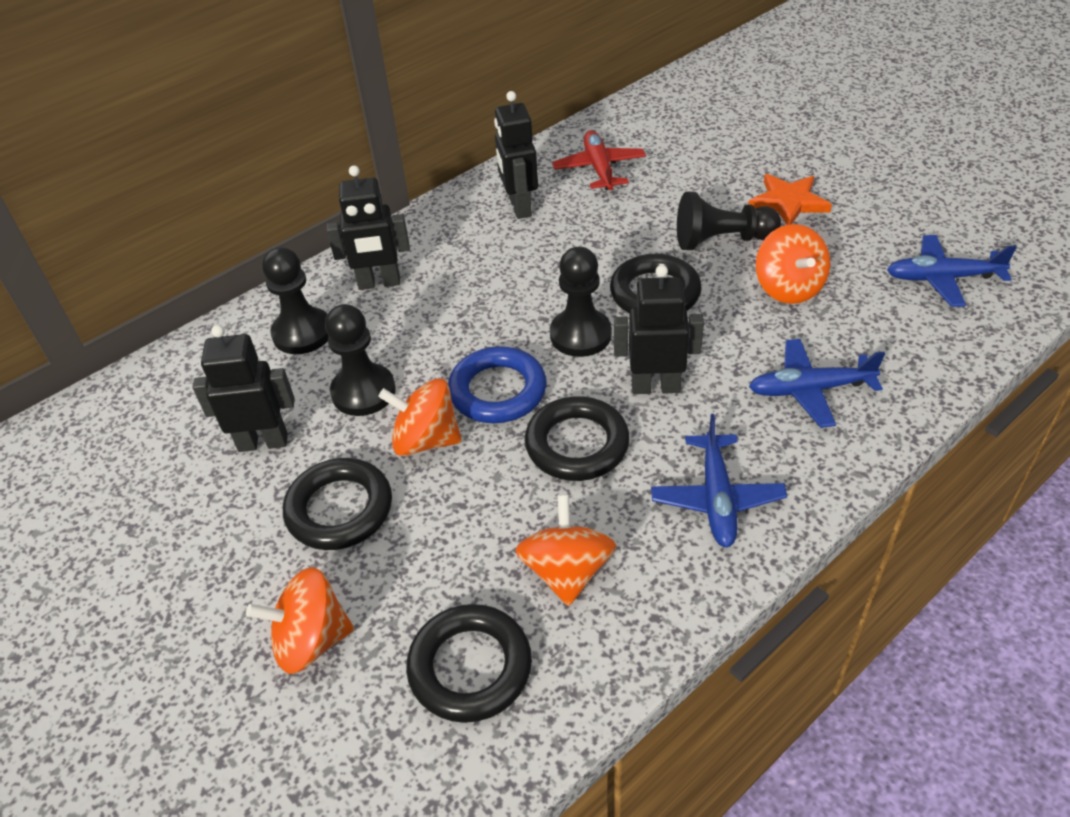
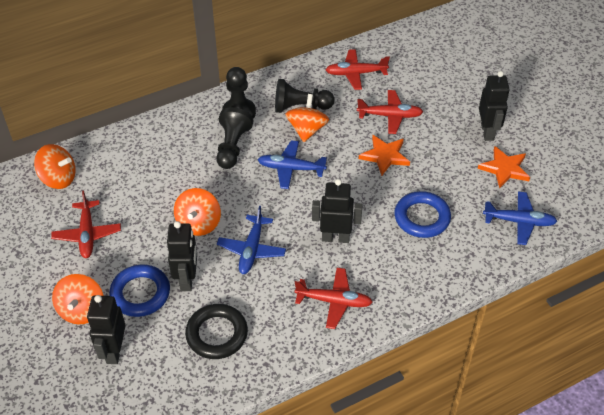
black pawn: [262,247,328,354] [325,304,396,416] [550,247,612,357] [677,191,781,250] = 4 -> [216,107,253,169] [222,67,256,119] [275,79,334,113] = 3
black ring: [283,458,392,550] [406,604,532,723] [525,396,630,481] [610,254,702,313] = 4 -> [185,304,248,359] = 1
blue ring: [448,346,547,423] = 1 -> [109,264,170,317] [395,191,451,238] = 2
orange star: [748,174,832,225] = 1 -> [359,135,410,176] [478,146,530,189] = 2
red plane: [552,130,646,190] = 1 -> [51,191,121,258] [295,268,372,329] [326,49,390,90] [357,90,423,134] = 4

